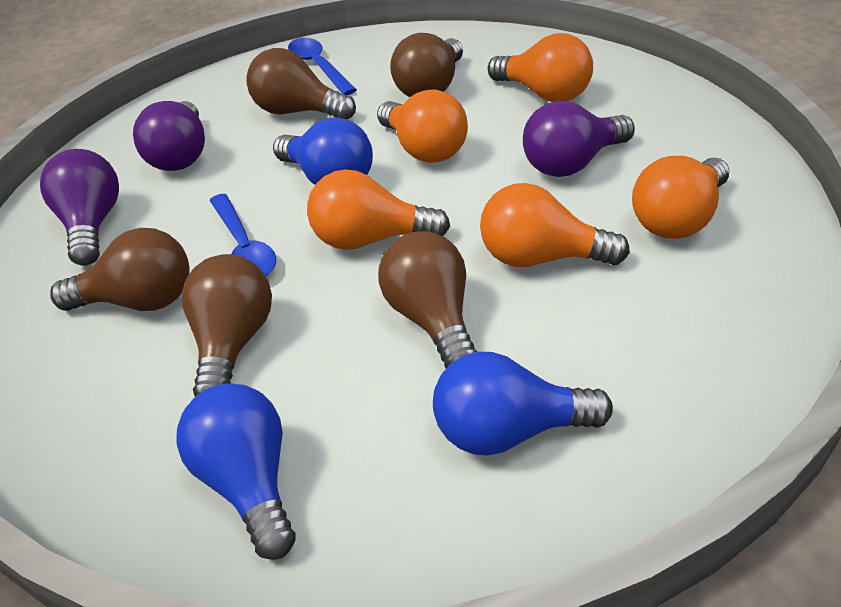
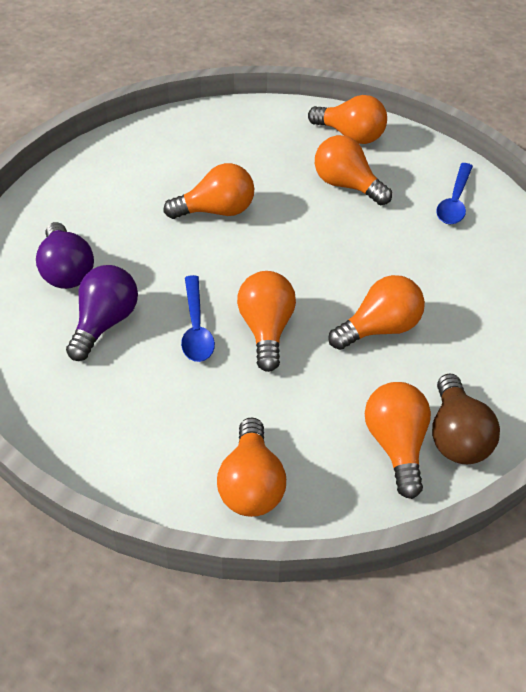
blue light bulb: [177,383,296,560] [273,117,373,185] [433,352,613,456] = 3 -> none = 0
brown light bulb: [50,228,190,311] [182,254,272,397] [246,48,356,120] [378,231,477,369] [390,33,463,97] = 5 -> [432,373,500,464] = 1
orange light bulb: [307,169,450,250] [377,89,468,163] [480,183,630,267] [488,33,593,102] [632,156,729,239] = 5 -> [163,163,254,219] [217,417,286,517] [237,271,296,372] [308,95,387,144] [315,135,392,205] [328,275,425,350] [365,382,431,499] = 7
purple light bulb: [40,149,119,266] [133,101,205,171] [523,101,635,177] = 3 -> [36,222,94,289] [66,265,138,361] = 2

